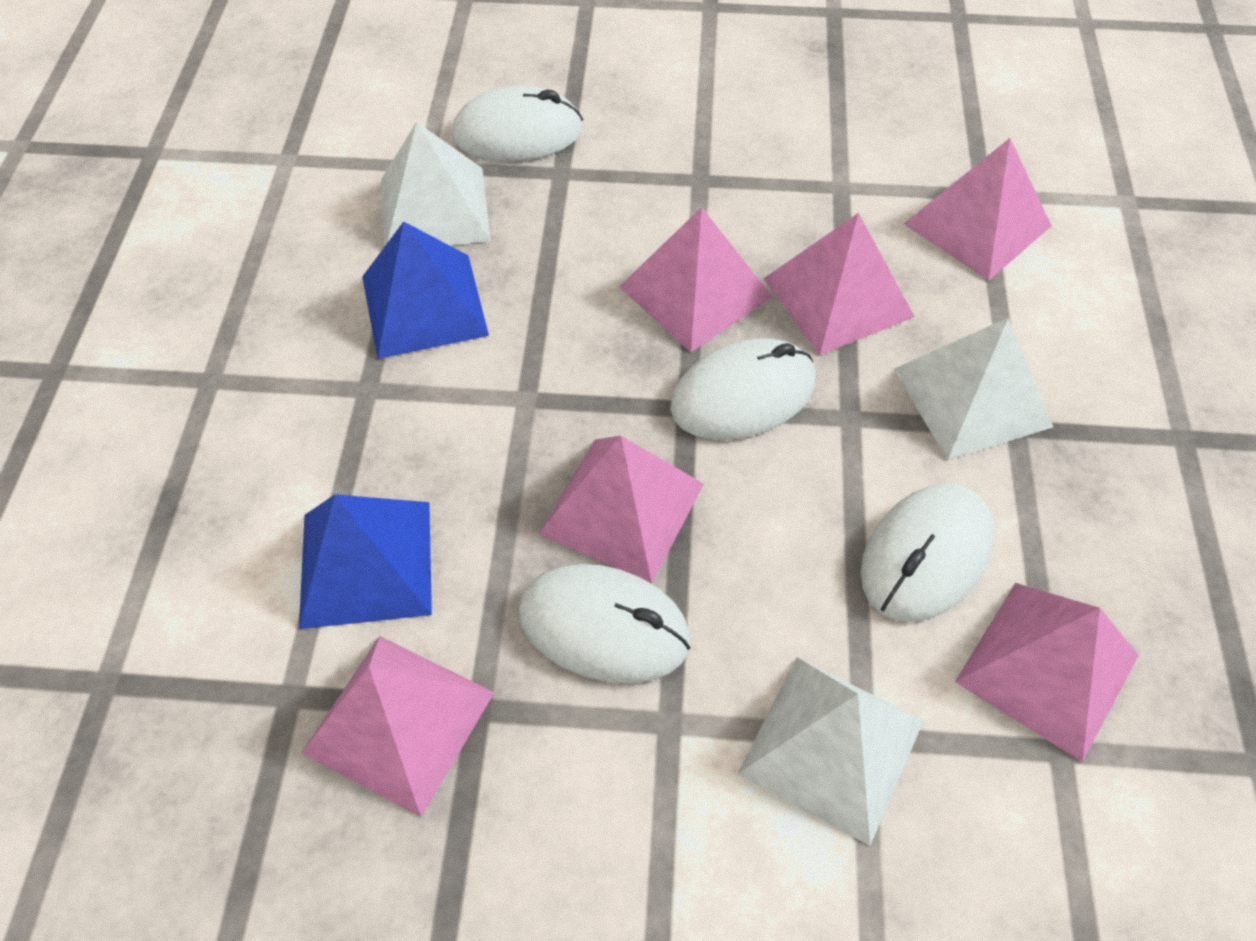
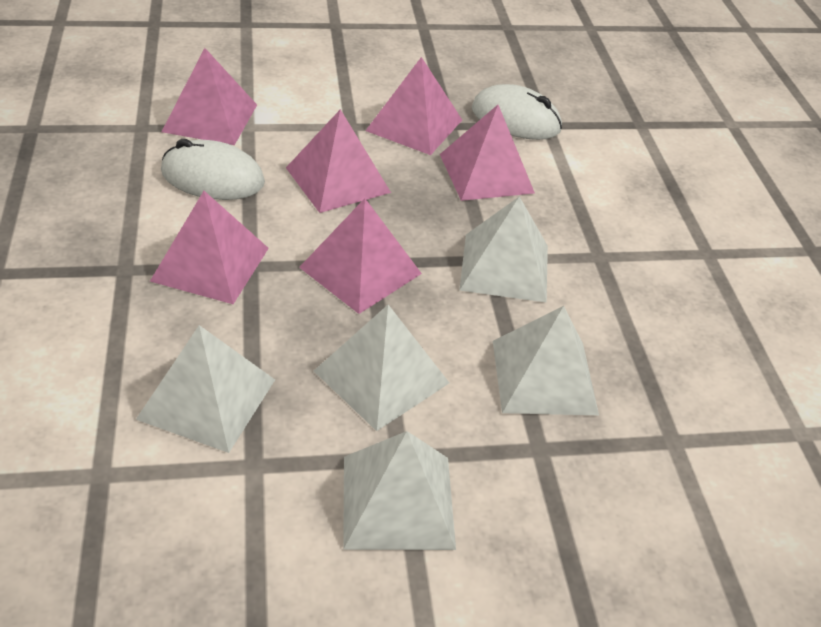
blue pyramid: [299,494,432,629] [362,221,489,359] = 2 -> none = 0
white mouse: [452,85,583,161] [518,564,691,683] [670,338,816,440] [860,483,994,622] = 4 -> [161,139,265,200] [472,84,562,140] = 2
white pyramid: [382,122,491,247] [738,657,924,845] [894,318,1053,460] = 3 -> [136,325,275,453] [314,305,449,431] [343,431,456,550] [459,196,548,303] [493,306,599,415] = 5

